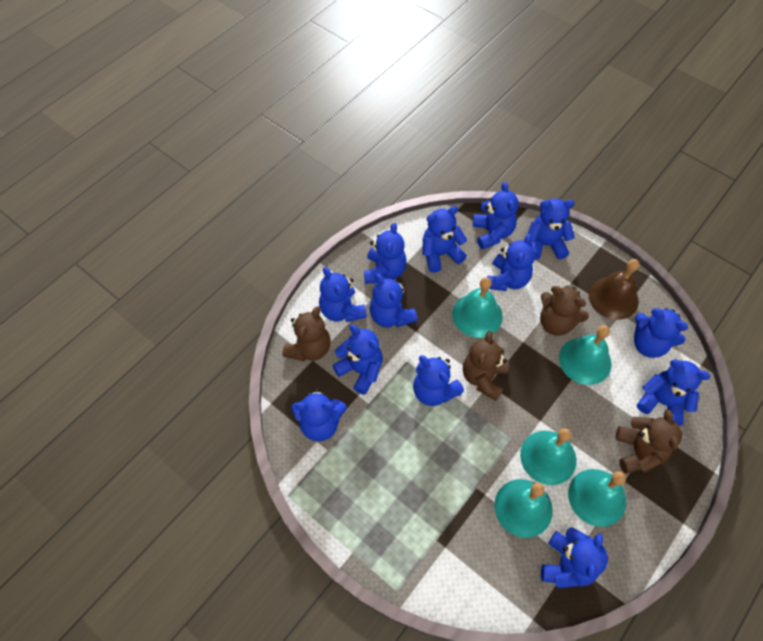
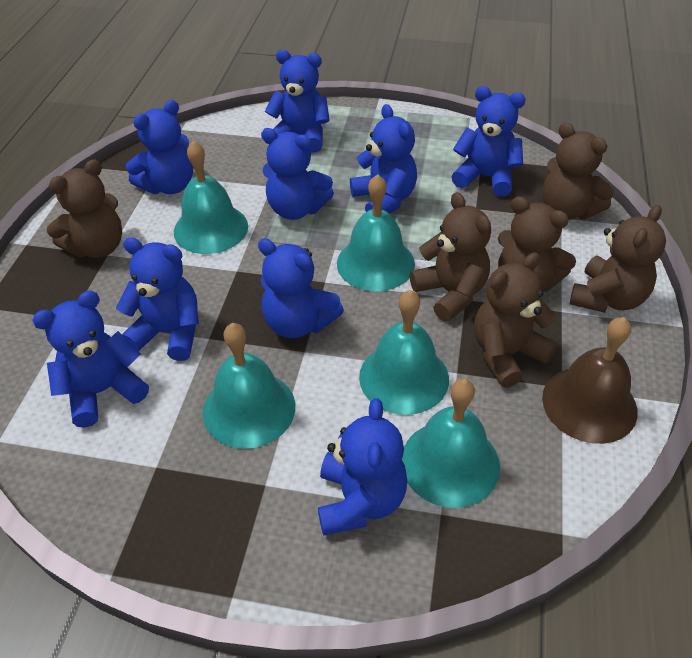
blue teddy bear: [291,389,347,441] [319,267,367,322] [332,324,383,395] [364,223,407,284] [370,274,418,327] [413,355,464,406] [422,206,467,273] [473,182,519,249] [487,234,536,291] [528,199,575,260] [541,527,608,588] [634,308,688,358] [637,360,710,426] = 13 -> [32,291,149,428] [116,237,199,361] [126,100,193,194] [258,238,344,338] [261,128,334,220] [265,50,330,153] [318,398,408,536] [350,104,417,214] [452,86,526,197] = 9
brown teddy bear: [282,306,331,361] [463,331,509,401] [540,286,589,336] [615,410,682,473] = 4 -> [47,160,122,258] [410,192,491,322] [474,253,557,388] [498,196,576,292] [542,123,614,220] [570,205,666,313] = 6

